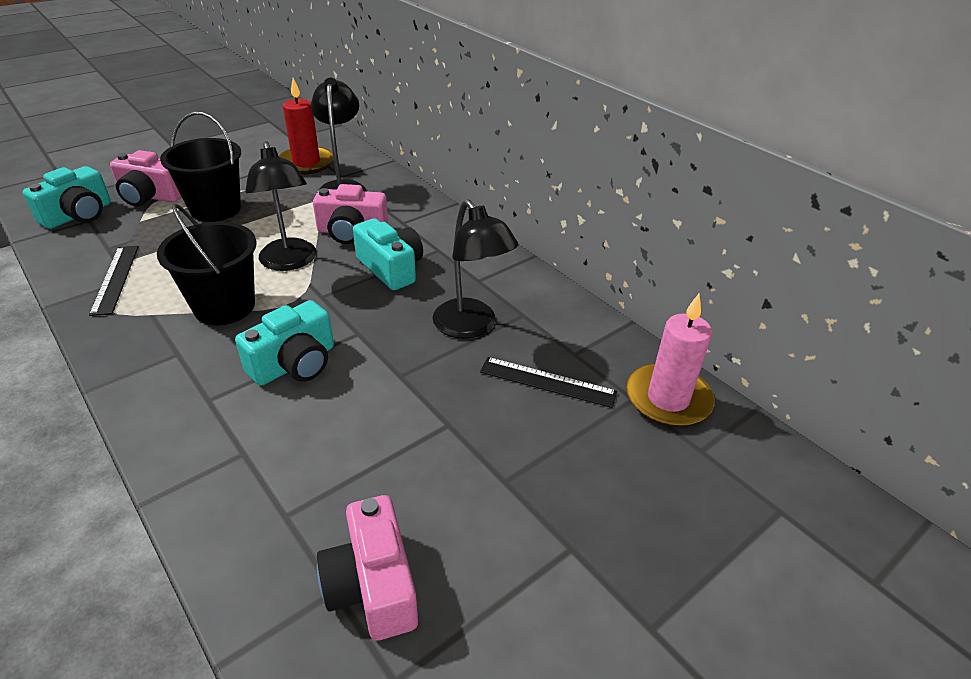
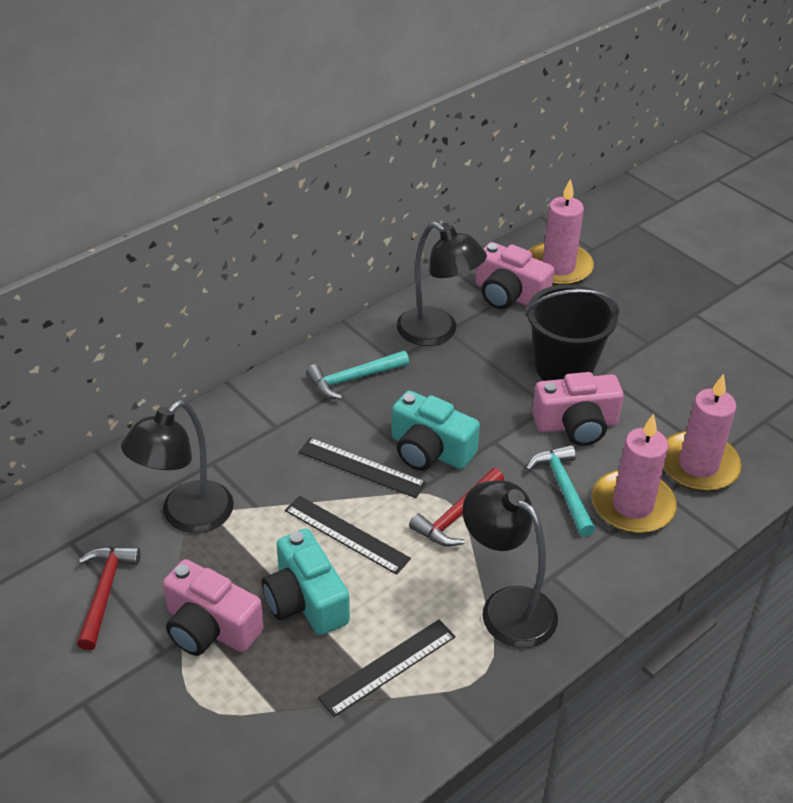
black bucket: [157,204,257,325] [160,112,241,222] = 2 -> [525,284,620,381] = 1
black ruler: [89,246,139,316] [480,357,617,408] = 2 -> [285,496,411,575] [299,438,426,498] [318,620,456,717] = 3
pink candle: [626,294,715,427] = 1 -> [529,179,594,286] [592,414,677,534] [663,374,742,492] = 3
red candle: [279,78,334,175] = 1 -> none = 0
red hammer: none = 0 -> [77,547,141,650] [409,468,504,547] = 2
turquoise camera: [22,166,111,229] [235,300,334,386] [353,219,423,290] = 3 -> [262,529,350,635] [391,390,480,471] = 2
turquoise hammer: none = 0 -> [306,350,409,400] [526,445,596,537] = 2

